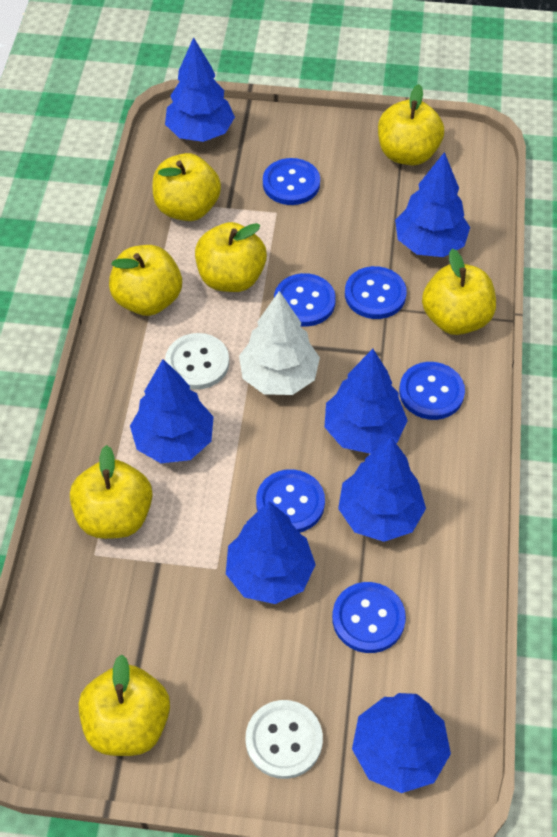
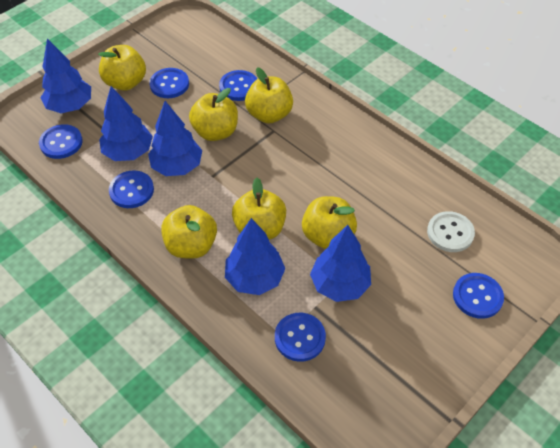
blue tree: [130,359,213,463] [165,37,235,142] [226,501,316,604] [325,349,408,454] [338,437,426,542] [352,693,451,793] [395,152,470,257] = 7 -> [41,38,91,113] [99,86,153,161] [148,101,202,176] [225,218,285,295] [310,225,371,302] = 5
white button: [165,333,229,390] [245,700,323,779] = 2 -> [427,211,475,252] = 1
white tree: [239,291,320,395] = 1 -> none = 0
yellow apple: [70,445,153,539] [79,654,170,756] [109,245,182,316] [153,153,221,221] [195,222,267,292] [378,84,444,165] [422,249,496,335] = 7 -> [98,45,146,91] [161,205,217,258] [189,88,238,141] [232,178,286,240] [245,67,293,124] [302,196,357,249] = 6

